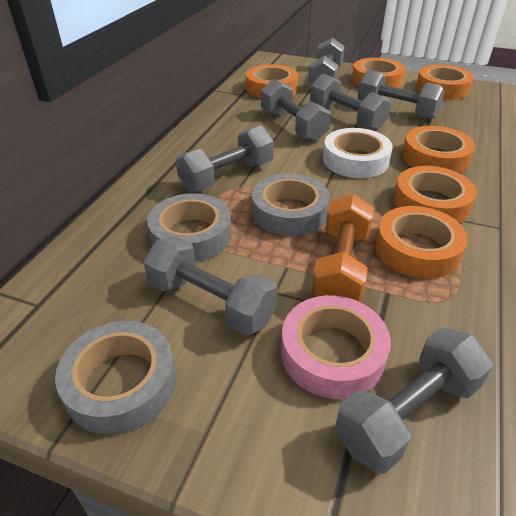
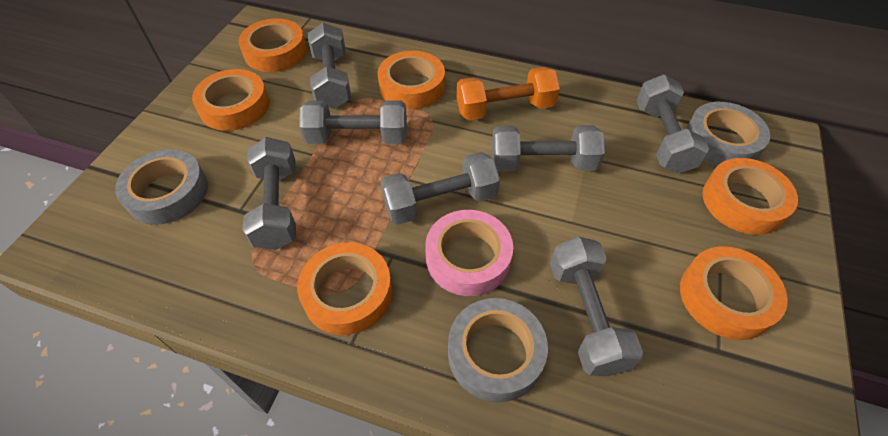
white tape: [323,128,393,178] = 1 -> none = 0

